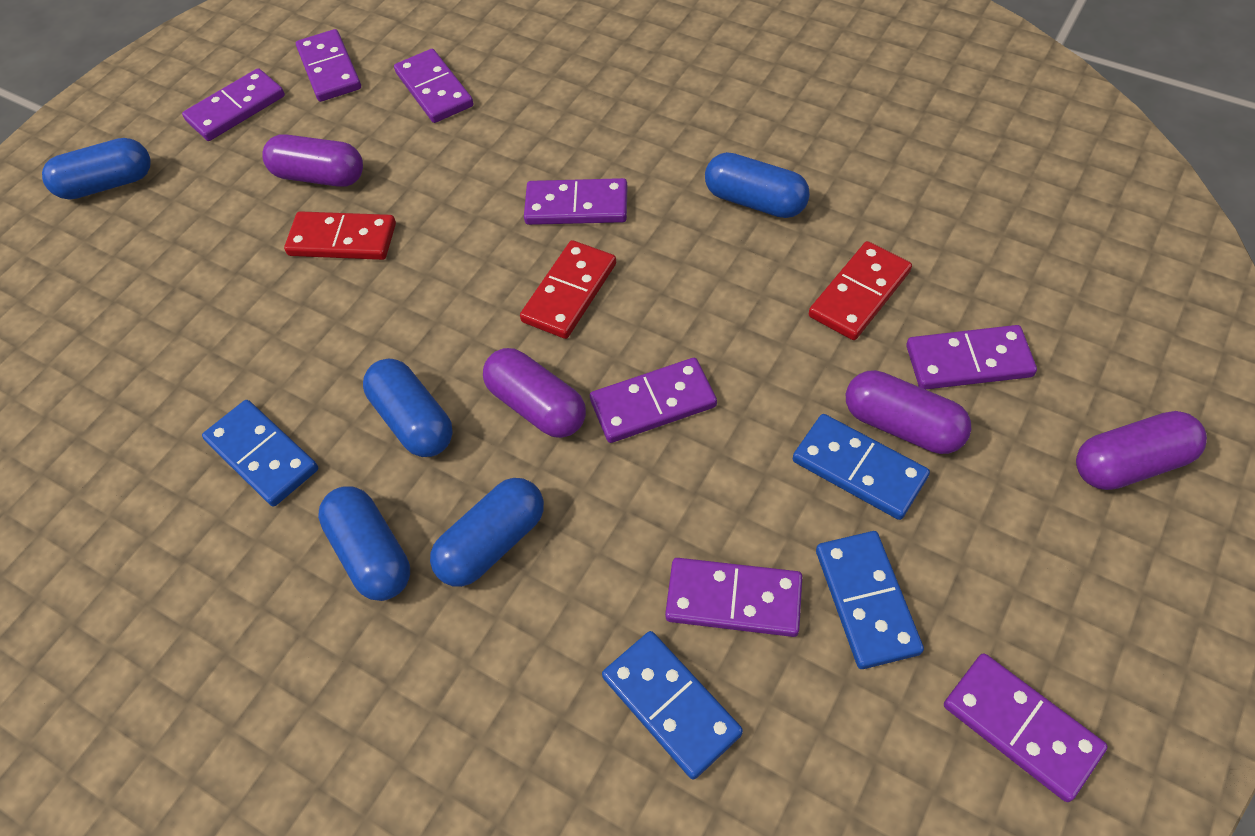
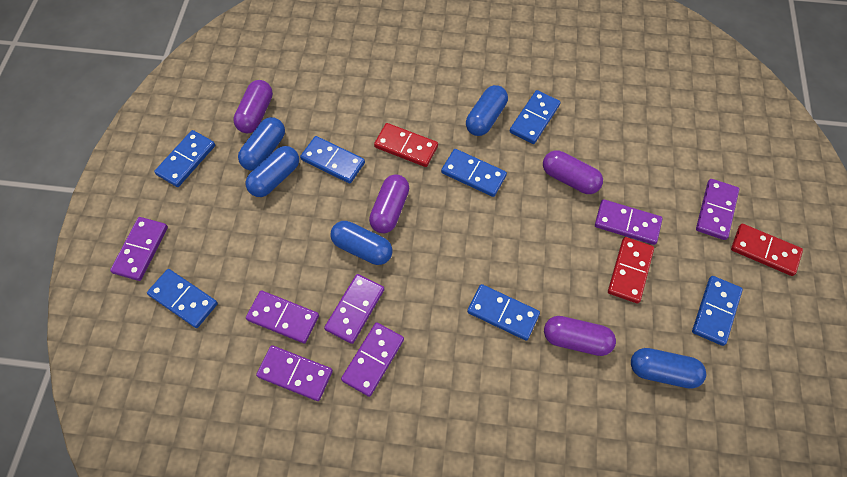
blue domino: [202,400,318,507] [602,631,743,779] [793,414,930,520] [816,531,924,669] = 4 -> [147,269,218,328] [154,130,215,187] [300,136,365,183] [441,149,507,197] [467,284,540,341] [510,90,561,144] [692,276,743,346] = 7
purple domino: [182,68,285,141] [296,29,361,102] [394,49,473,123] [524,178,628,225] [590,358,717,443] [665,558,802,637] [906,325,1037,390] [944,653,1108,802] = 8 -> [110,217,168,281] [246,290,319,344] [256,345,333,401] [324,274,384,344] [341,322,404,397] [595,199,663,245] [696,179,739,240] = 7

